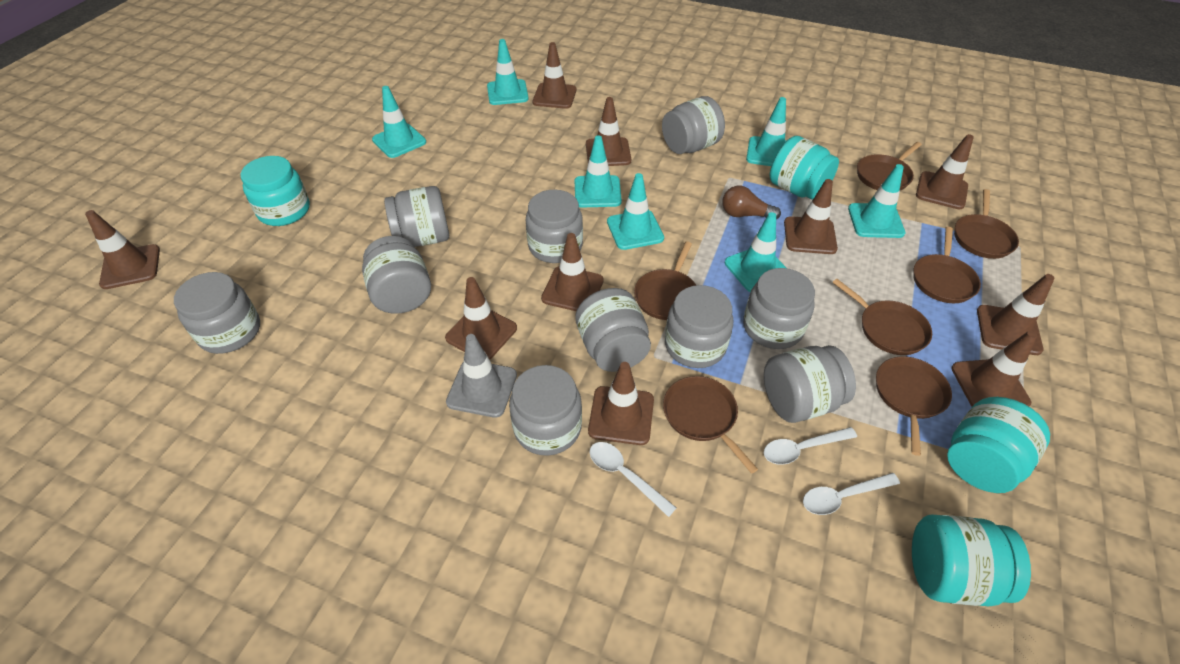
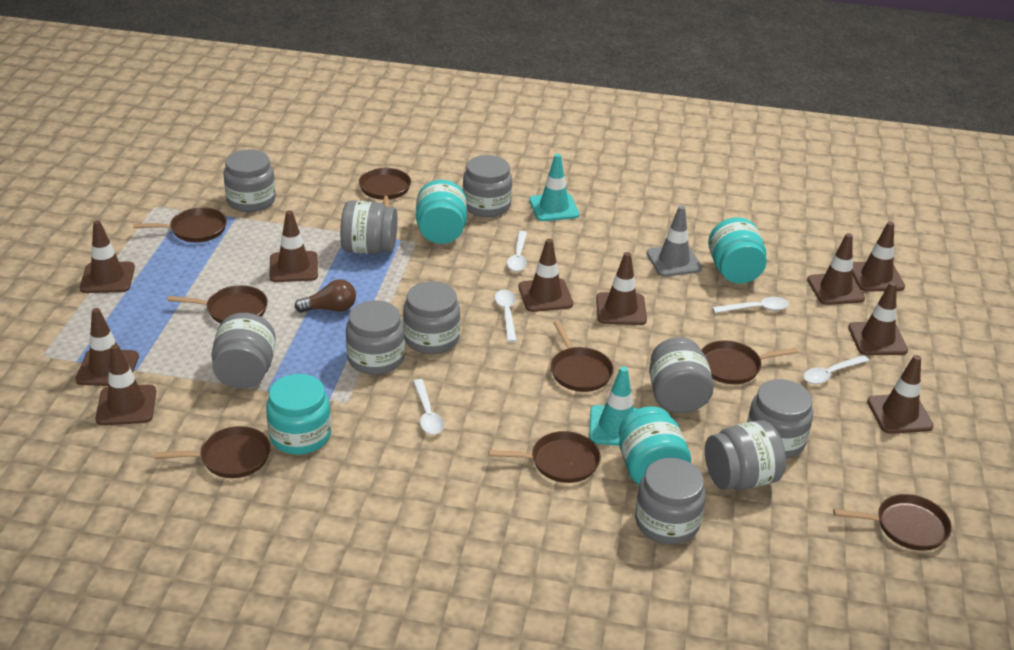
brown pan: [634,241,696,320] [663,376,758,474] [832,279,932,355] [857,142,922,191] [876,356,952,456] [913,227,981,303] [954,189,1019,259] = 7 -> [133,207,227,242] [154,426,271,478] [168,285,268,323] [359,168,411,207] [489,431,601,483] [551,321,614,392] [701,340,798,384] [833,494,952,551] = 8
turquoise traffic cone: [372,86,426,158] [487,39,529,105] [575,135,622,208] [607,173,664,250] [725,212,786,292] [746,97,787,166] [848,164,905,238] = 7 -> [529,154,579,221] [589,366,639,446] = 2
white spoon: [589,442,676,517] [764,427,857,465] [803,473,900,515] = 3 -> [413,379,444,434] [495,290,517,342] [507,231,527,271] [712,297,789,313] [803,355,869,384] = 5

